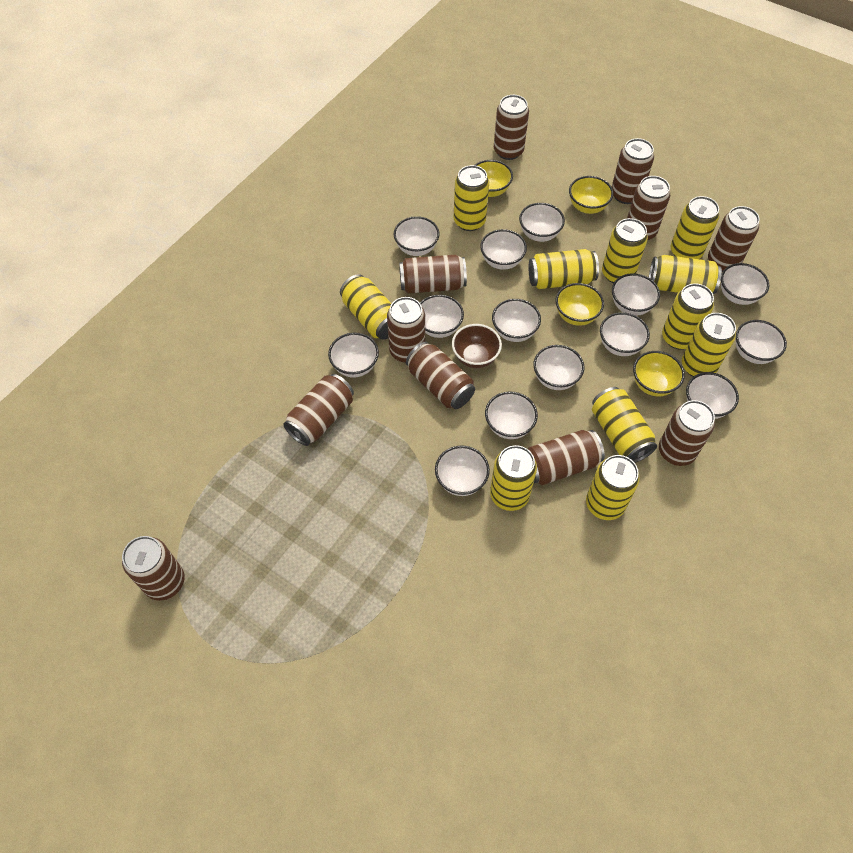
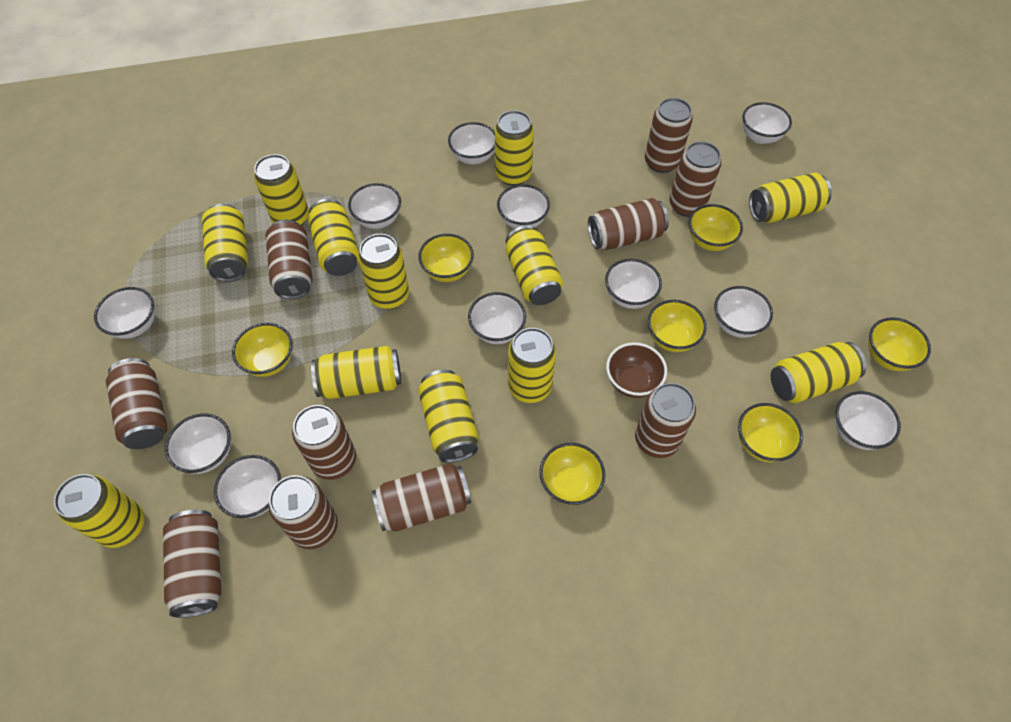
brown can: [122,536,185,601] [283,374,354,446] [387,297,425,363] [399,255,467,294] [406,342,475,409] [494,95,529,160] [528,430,605,485] [612,138,654,204] [627,176,670,241] [659,400,715,466] [708,206,760,272] = 11 -> [106,358,168,449] [163,510,222,618] [265,220,313,299] [269,475,338,549] [292,405,356,480] [372,463,471,531] [588,198,669,250] [635,383,696,458] [645,98,693,173] [669,141,721,217] = 10
white bowl: [328,333,379,378] [394,216,439,256] [420,295,464,338] [435,446,490,496] [480,229,527,270] [485,392,538,439] [492,299,541,342] [519,203,565,242] [533,345,584,390] [600,312,650,356] [612,273,660,316] [686,372,739,419] [721,263,769,305] [736,320,787,364] = 14 -> [94,287,155,339] [165,413,231,474] [214,455,281,518] [348,183,401,229] [448,122,495,164] [468,292,526,344] [497,184,550,229] [605,259,662,309] [714,286,773,338] [742,102,792,144] [835,391,901,450] = 11
yellow bowl: [475,160,513,197] [555,283,604,326] [569,176,614,214] [633,351,685,396] = 4 -> [232,323,293,377] [418,234,474,282] [539,443,605,505] [648,300,707,352] [689,204,743,251] [738,403,803,463] [868,317,931,371] = 7
yellow can: [340,274,392,340] [453,165,489,231] [490,445,537,511] [529,249,599,289] [586,455,640,520] [592,387,657,463] [602,218,648,283] [649,255,722,294] [662,283,714,349] [671,196,719,259] [682,313,736,377] = 11 -> [54,474,145,548] [202,204,248,282] [254,154,309,226] [308,199,359,276] [311,346,401,399] [358,234,409,309] [418,370,479,463] [495,110,534,186] [506,225,563,305] [508,328,556,403] [749,173,832,223] [771,342,867,403] = 12

